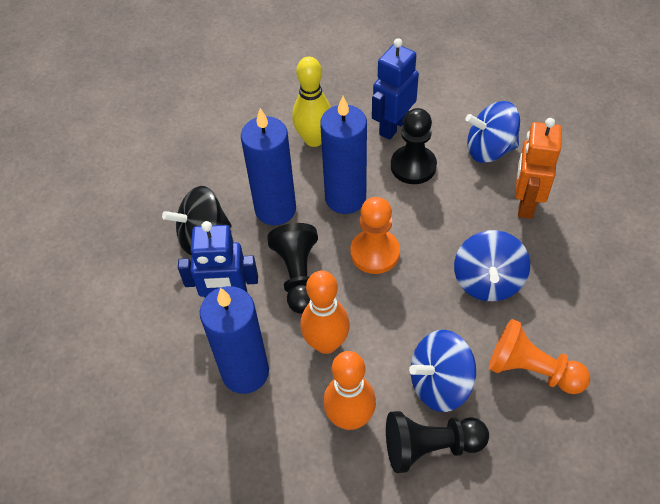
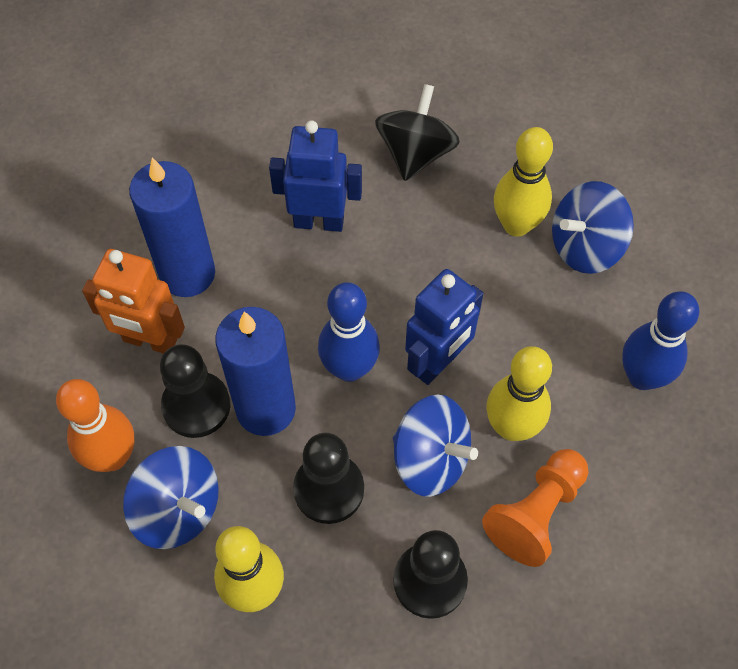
blue bowling pin: none = 0 -> [318,282,380,382] [622,291,699,390] = 2
blue candle: [200,286,269,394] [241,108,296,225] [320,96,367,214] = 3 -> [129,158,215,297] [215,307,296,436] = 2
orange bowling pin: [300,271,350,354] [323,351,376,430] = 2 -> [56,379,134,472] = 1
orange pawn: [350,197,400,274] [489,319,590,394] = 2 -> [482,449,589,567] = 1
yellow bowling pin: [292,57,331,147] = 1 -> [214,526,284,612] [486,346,552,441] [494,127,553,237] = 3

